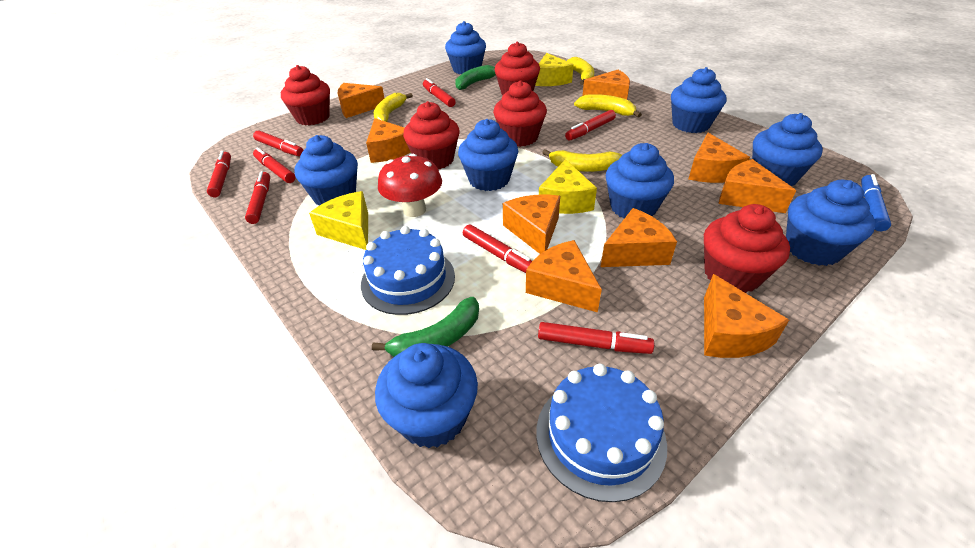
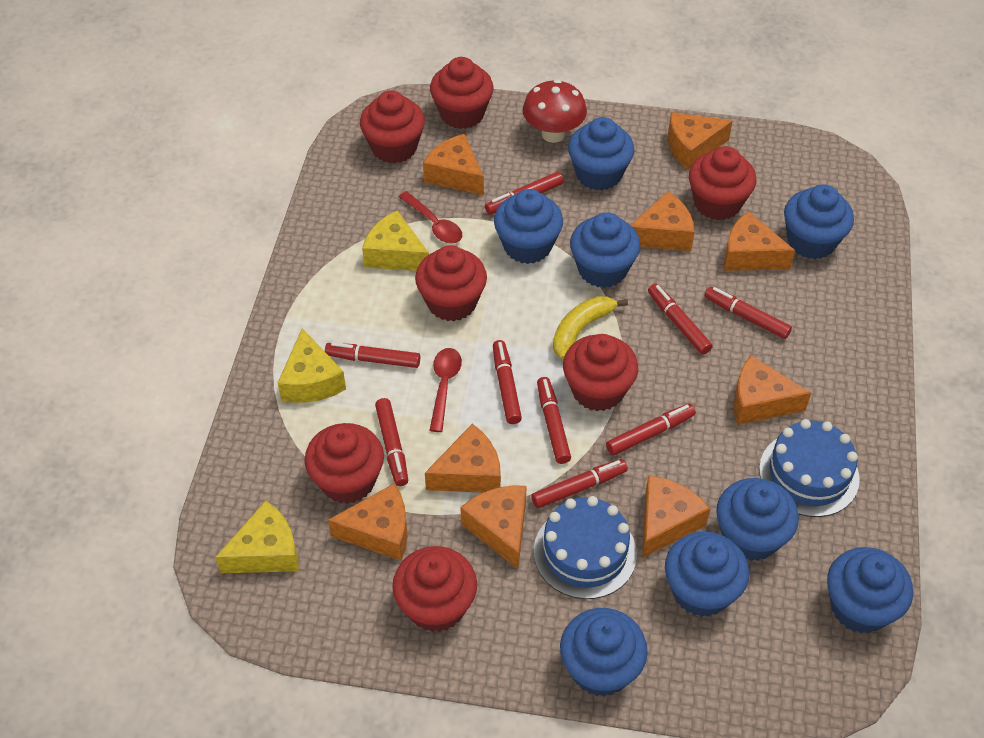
blue marker: [861,174,891,231] = 1 -> none = 0
green banana: [372,297,479,357] [455,65,496,90] = 2 -> none = 0
red cupcake: [281,65,330,125] [403,101,460,169] [493,81,547,147] [494,42,540,95] [704,204,790,293] = 5 -> [305,423,384,504] [360,90,425,163] [392,546,477,632] [415,245,487,321] [430,57,494,129] [563,334,638,411] [689,146,756,220] = 7
red marker: [207,151,231,197] [245,171,270,224] [253,130,304,156] [253,148,296,183] [423,78,456,107] [463,224,532,273] [538,322,654,354] [565,110,616,141] = 8 -> [325,342,420,368] [375,398,408,486] [485,172,564,215] [493,340,522,424] [531,459,628,508] [537,377,571,464] [606,403,696,456] [648,284,713,355] [704,287,792,339] = 9
red spoon: none = 0 -> [399,191,462,244] [429,348,462,432] = 2
yellow banana: [374,93,413,122] [542,149,622,172] [567,57,594,85] [574,94,642,118] = 4 -> [553,296,628,359] = 1

